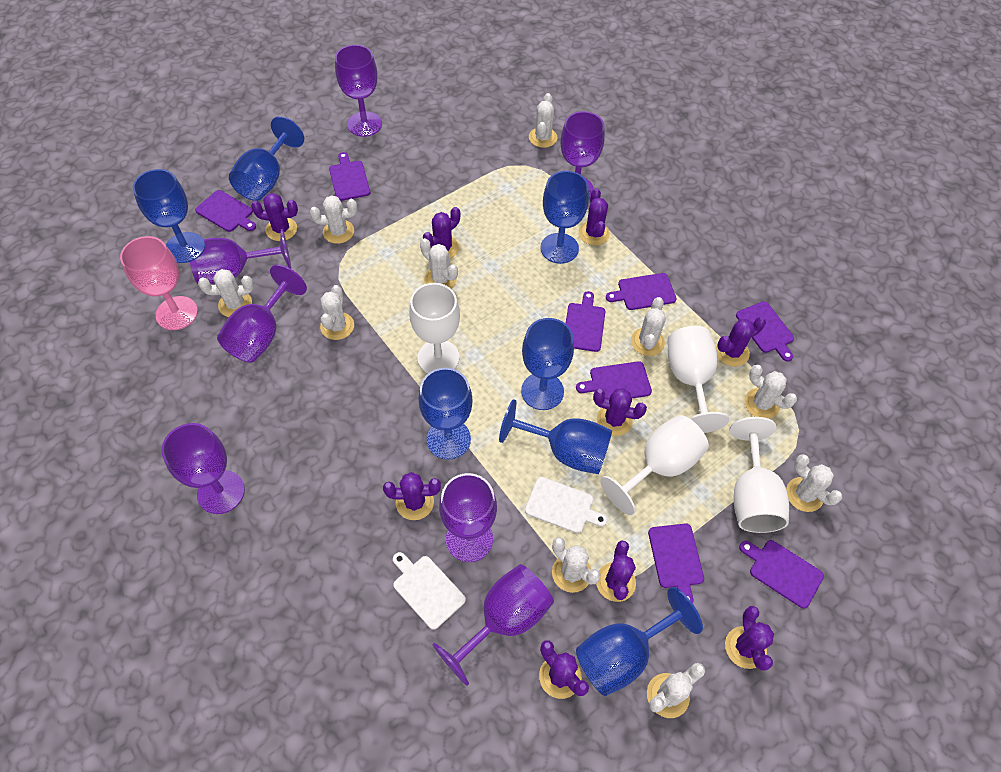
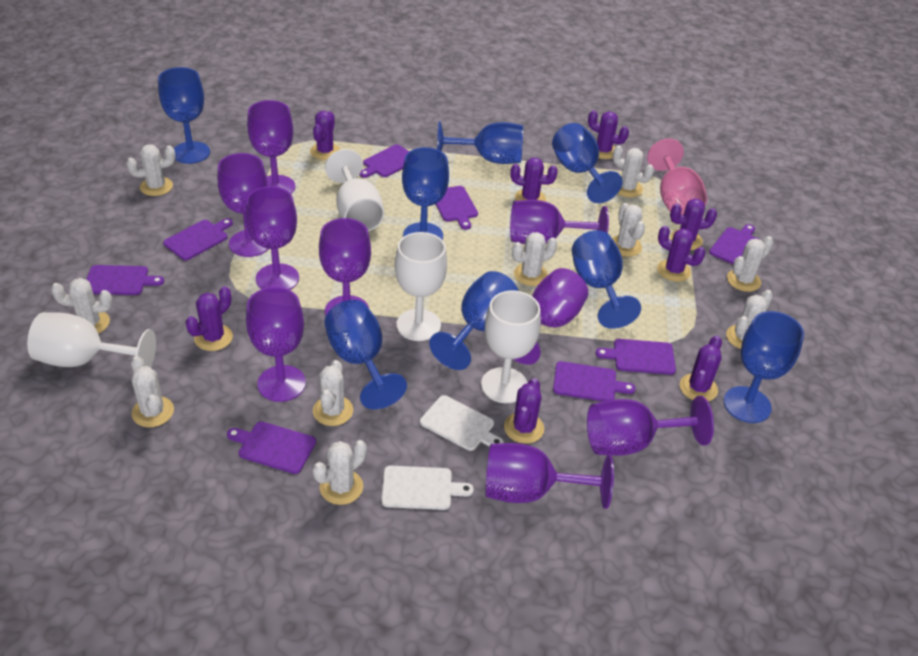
blue goblet: [133,169,203,263] [229,116,304,201] [419,368,473,460] [499,399,612,474] [521,318,574,410] [541,171,589,264] [576,587,703,696] = 7 -> [158,67,210,164] [324,300,407,410] [402,147,449,240] [429,271,519,370] [437,121,523,164] [552,123,623,203] [572,230,641,329] [723,311,804,423] = 8
purple cactus: [251,193,298,241] [383,472,441,520] [423,207,460,259] [539,640,589,699] [579,188,610,245] [593,388,647,436] [596,541,636,602] [716,317,766,367] [725,606,774,671] = 9 -> [185,286,233,351] [310,111,340,160] [504,378,544,444] [510,158,558,201] [588,110,629,159] [657,226,705,282] [670,199,717,250] [680,336,722,401] = 8
purple goblet: [161,423,245,514] [188,229,291,284] [217,264,307,363] [335,45,382,137] [433,564,554,686] [439,473,497,562] [561,111,605,199] = 7 -> [218,153,268,257] [245,186,299,290] [246,287,306,402] [247,100,295,194] [319,218,371,315] [486,443,614,509] [510,200,609,244] [513,268,588,365] [587,396,714,456] = 9

